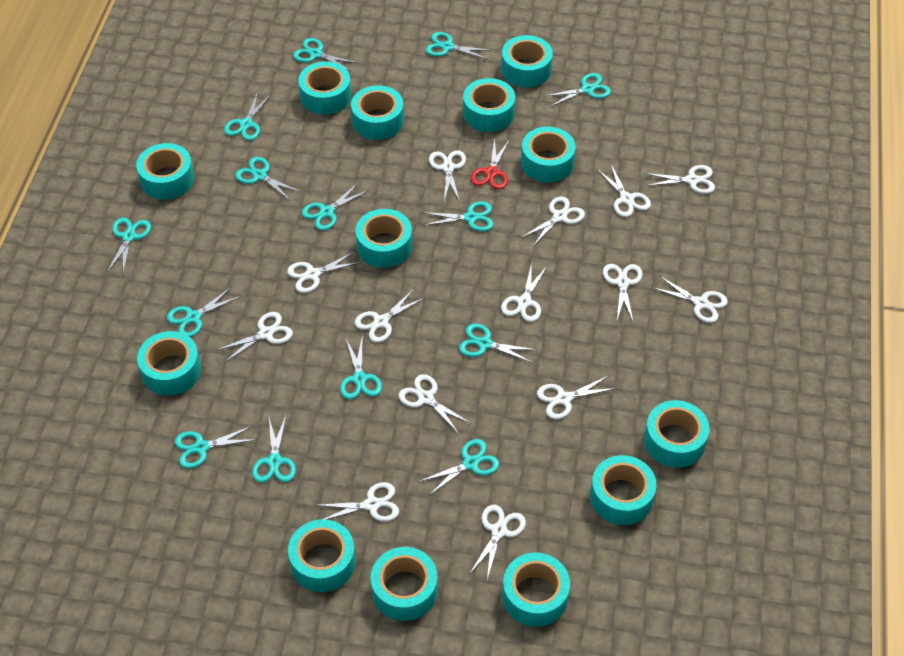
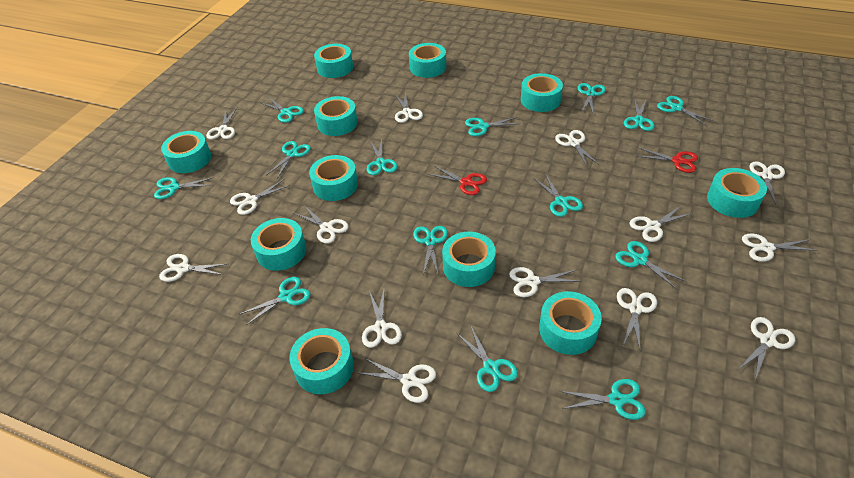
red scissors: [471,137,510,190] = 1 -> [428,166,487,195] [636,147,698,173] = 2
turquoise tape: [136,143,195,200] [137,331,201,396] [288,519,356,592] [298,61,351,115] [351,85,404,140] [356,209,412,268] [371,547,438,621] [463,78,515,132] [501,35,553,88] [502,552,570,627] [521,127,576,183] [590,455,656,525] [644,400,709,468] = 13 -> [161,131,211,173] [251,218,306,271] [290,328,354,394] [309,155,358,201] [314,44,353,78] [314,96,358,136] [409,43,446,78] [442,232,496,287] [521,73,563,112] [539,291,602,355] [707,168,767,218] = 11

